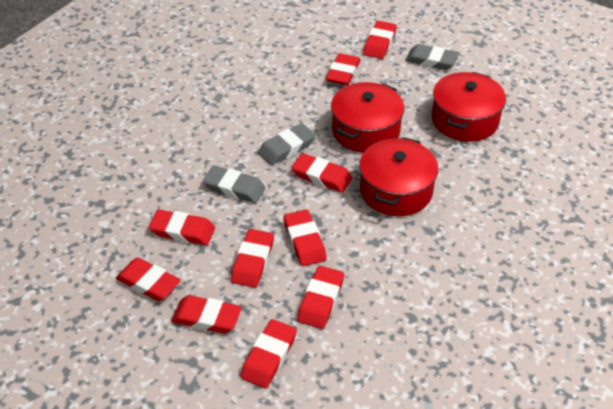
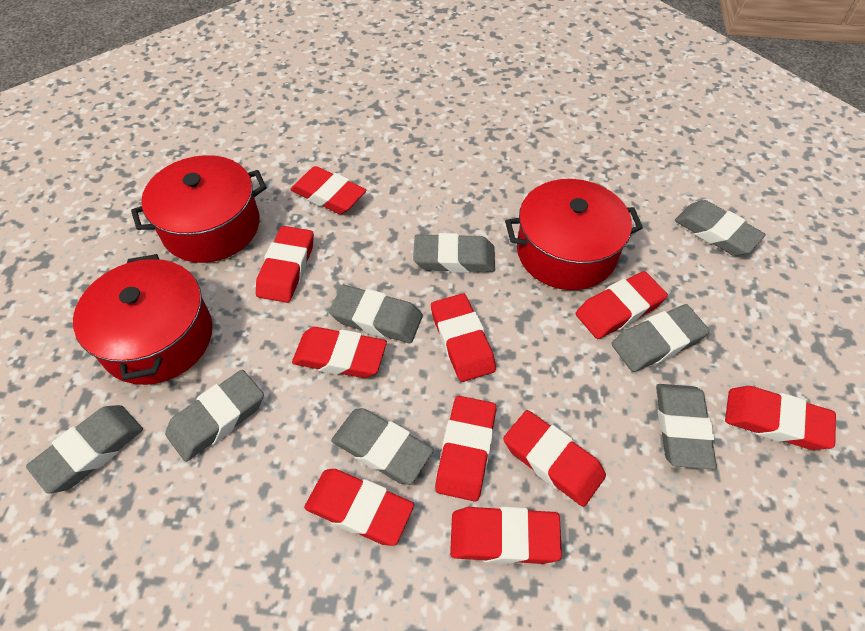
grey eraser: [203,166,266,203] [258,123,315,165] [405,44,459,70] = 3 -> [26,405,143,494] [165,370,264,462] [329,285,423,343] [331,408,434,484] [413,233,495,273] [612,304,710,372] [656,384,717,469] [675,200,766,256] = 8

